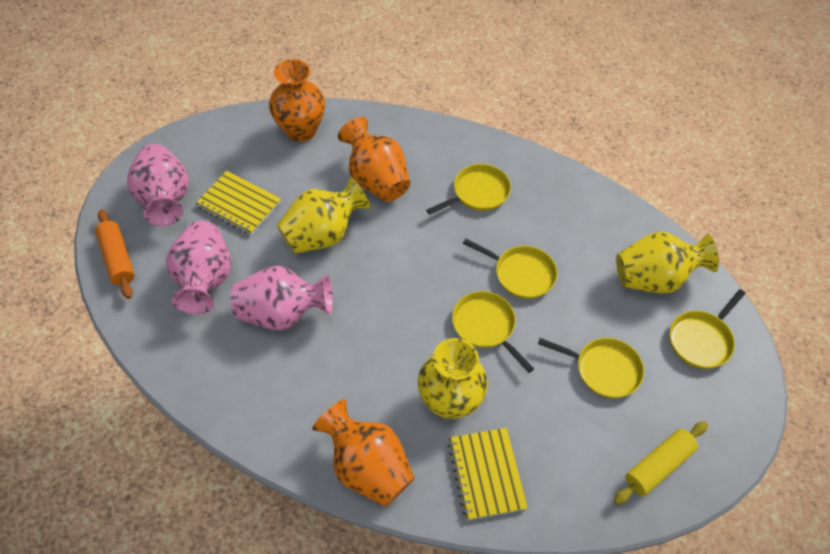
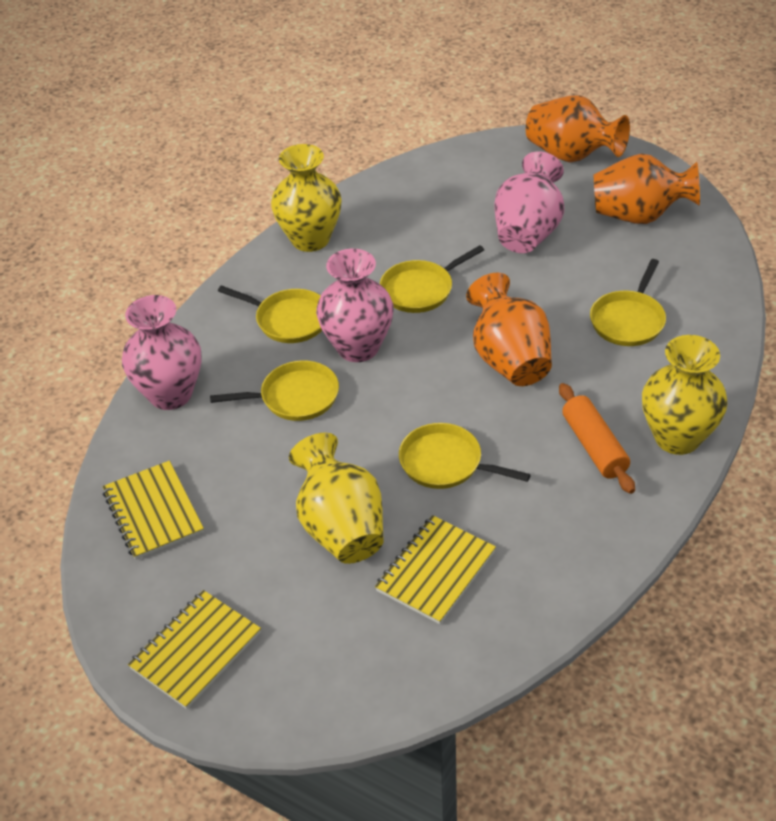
yellow notebook: [195,171,281,235] [448,428,528,521] = 2 -> [102,461,204,560] [128,590,261,709] [375,515,496,624] = 3
yellow rolling pin: [613,421,708,505] = 1 -> none = 0

